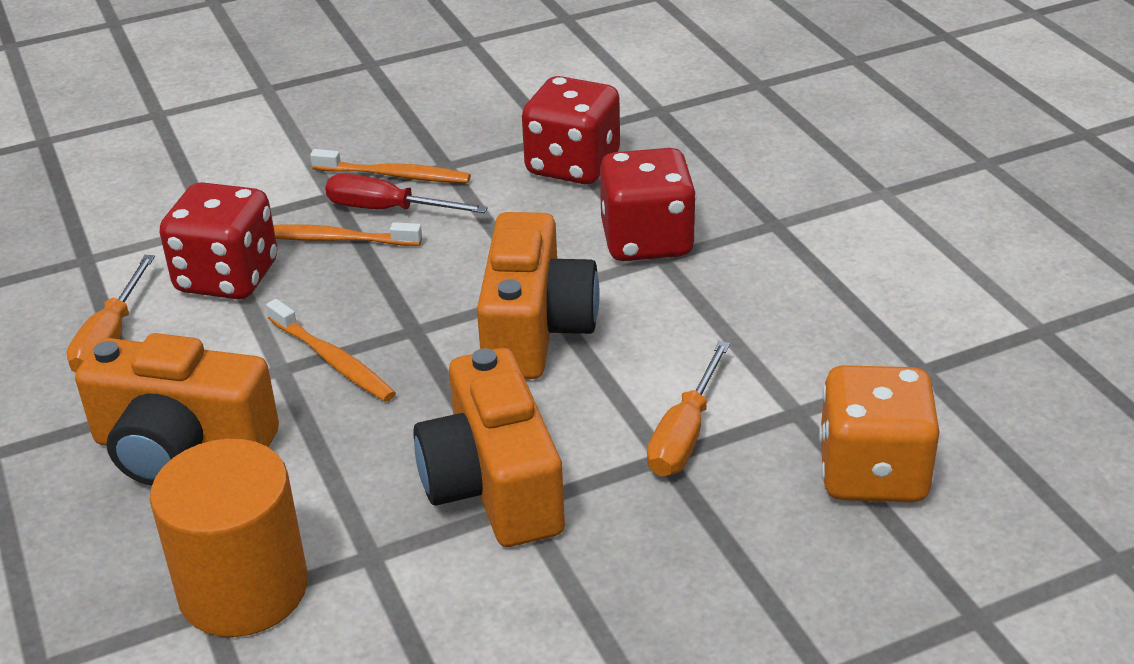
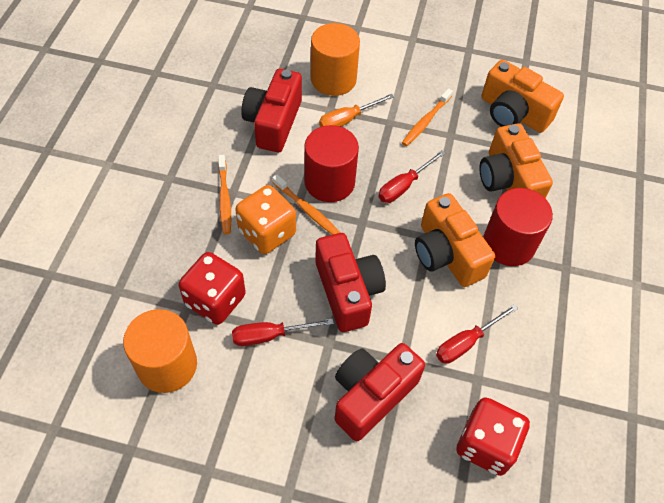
orange cylinder: [150,439,308,637] = 1 -> [123,309,197,393] [311,23,360,96] = 2
orange screwdriver: [67,255,155,373] [647,341,730,477] = 2 -> [319,94,394,127] = 1
red camera: none = 0 -> [241,69,302,152] [315,233,386,332] [335,343,425,441] = 3
red cylinder: none = 0 -> [304,125,359,202] [483,188,553,266] = 2
red dice: [159,182,277,299] [522,76,620,184] [600,148,697,261] = 3 -> [179,252,246,325] [456,397,530,476] = 2
red screwdriver: [325,174,488,213] = 1 -> [232,318,334,346] [378,150,446,203] [436,304,518,364] = 3

